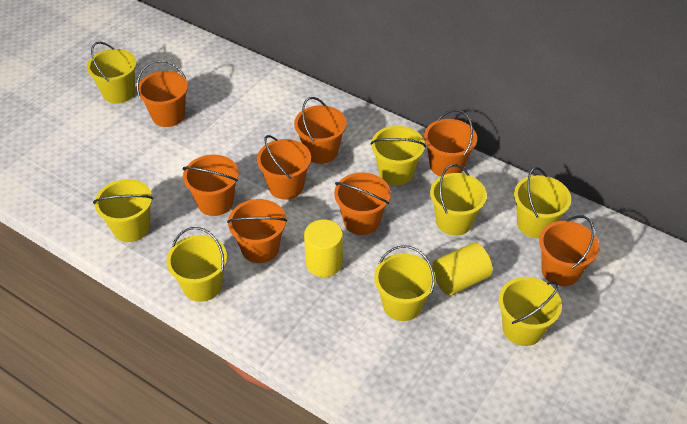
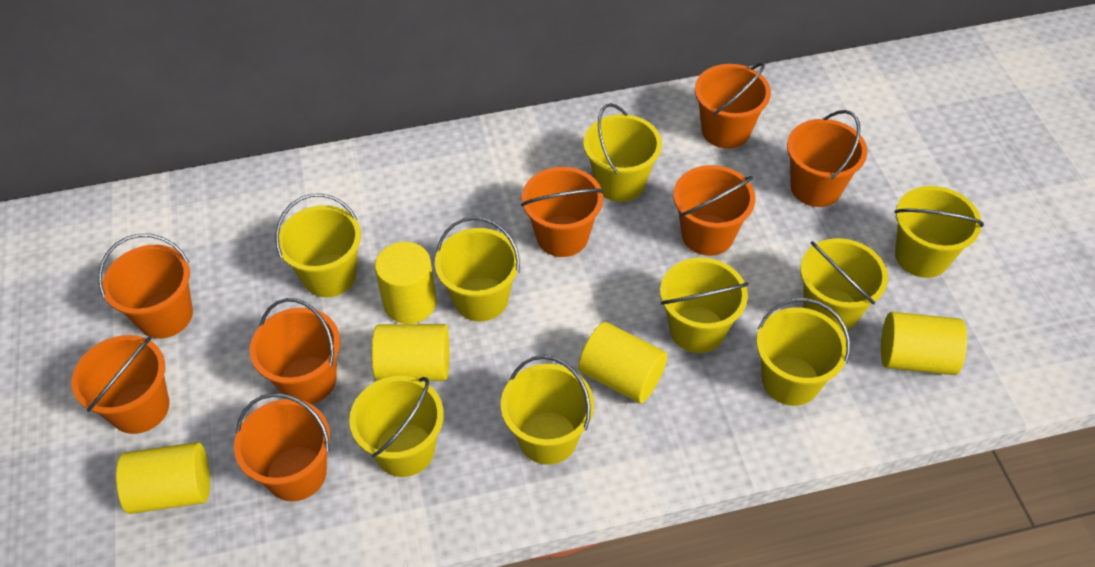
yellow bucket: [87,42,137,104] [93,179,153,242] [166,227,227,302] [370,126,426,185] [374,245,436,321] [430,164,487,236] [498,277,562,346] [514,167,571,238] = 8 -> [275,193,361,297] [349,376,444,477] [435,217,520,321] [501,355,594,465] [583,103,662,202] [660,258,749,353] [756,298,850,406] [800,238,888,332] [894,186,984,278] = 9
yellow cylinder: [304,219,343,277] [432,243,493,295] = 2 -> [116,442,210,514] [372,324,449,381] [375,242,437,324] [579,322,667,403] [881,312,967,375] = 5

